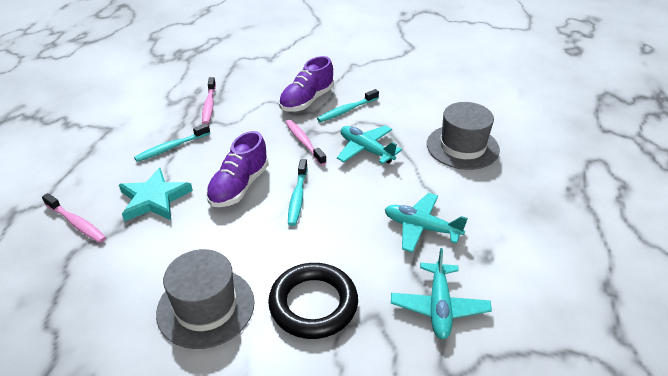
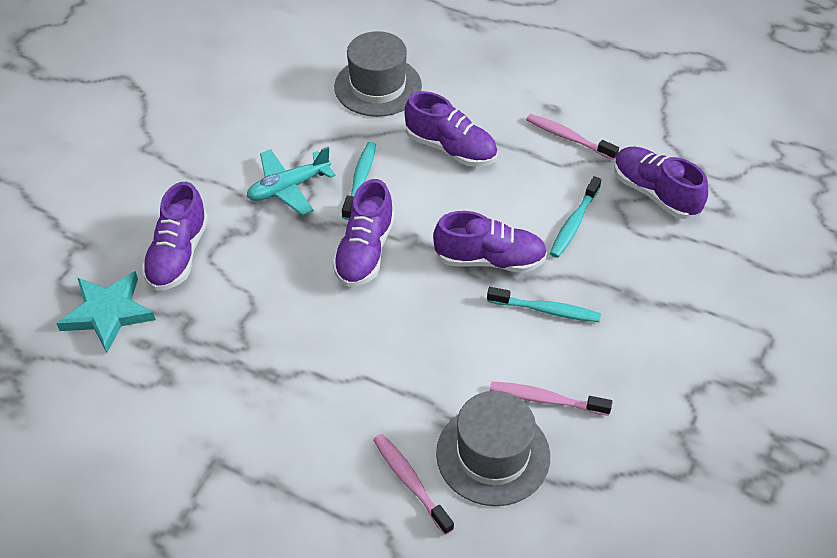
black ring: [268,263,358,339] = 1 -> none = 0
purple shoe: [206,131,269,207] [279,56,334,112] = 2 -> [142,182,208,291] [332,179,395,287] [404,91,498,167] [433,211,547,273] [614,147,708,219] = 5
turquoise plane: [337,125,402,164] [385,193,468,253] [391,248,492,339] = 3 -> [246,147,336,216] = 1

